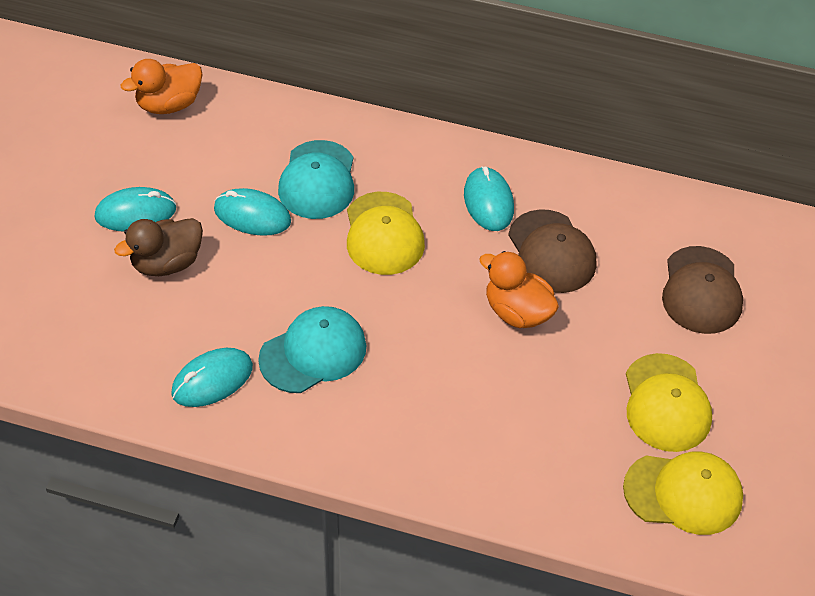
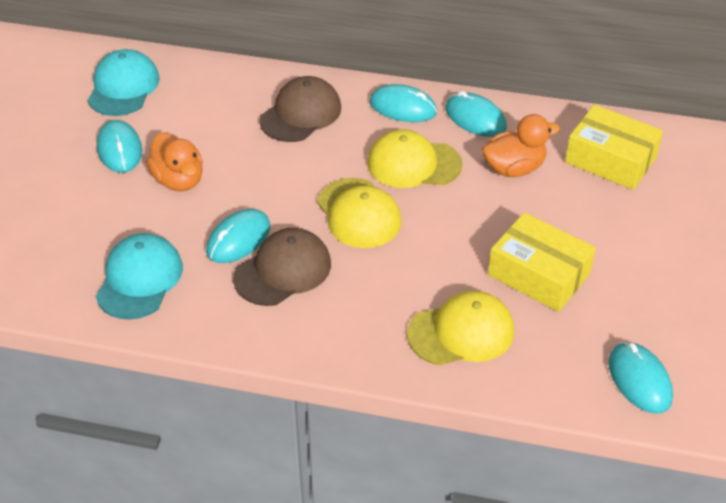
brown duck: [114,218,203,276] = 1 -> none = 0
turquoise mouse: [94,187,176,231] [171,348,253,407] [214,188,291,236] [464,166,514,231] = 4 -> [97,120,142,173] [206,209,271,263] [370,84,437,122] [445,91,507,137] [608,342,673,414] = 5
yellow box: none = 0 -> [488,212,596,312] [565,104,663,190] = 2

